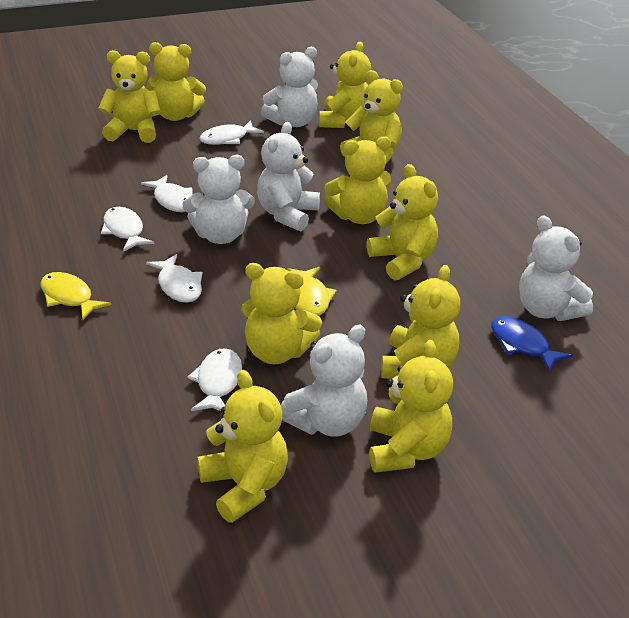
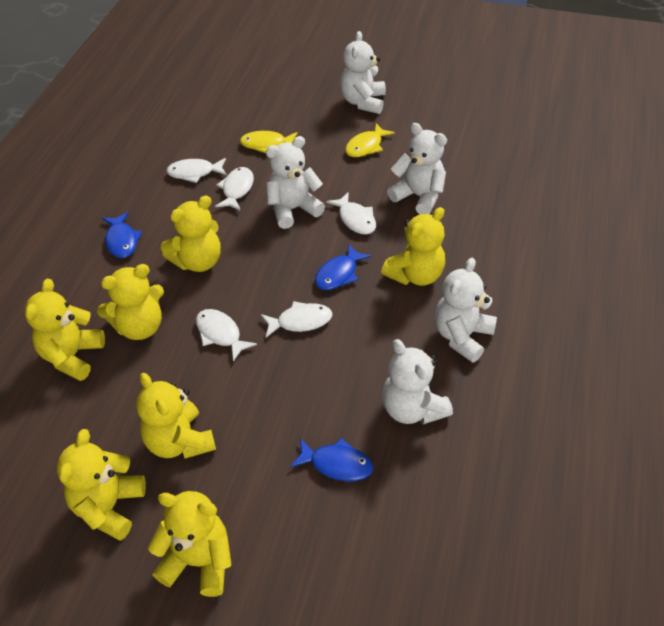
blue fish: [491,316,572,372] = 1 -> [102,212,142,258] [290,438,373,481] [315,244,371,290] = 3
yellow teddy bear: [98,50,161,143] [147,42,206,121] [197,370,288,523] [241,263,322,364] [319,42,371,128] [324,136,391,224] [340,70,403,163] [366,164,438,280] [369,340,453,473] [381,265,460,379] = 10 -> [25,278,105,381] [57,429,146,541] [97,264,164,340] [136,373,216,459] [148,491,232,597] [161,196,221,272] [381,207,445,286] = 7

